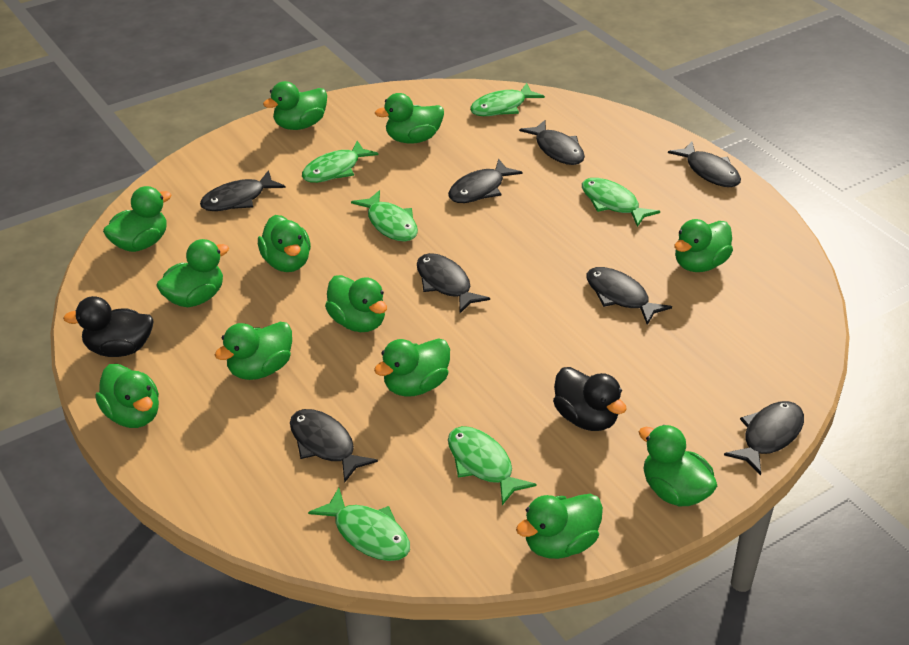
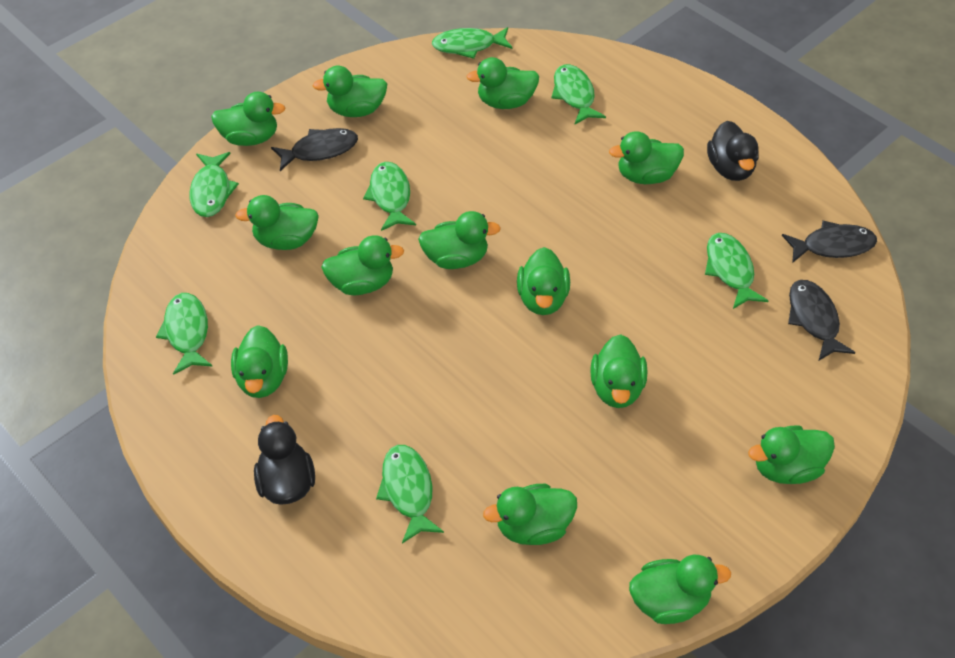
black fish: [200,170,286,211] [290,409,378,483] [417,253,490,313] [448,159,523,203] [519,120,585,165] [586,267,672,325] [668,142,741,187] [724,401,804,475] = 8 -> [271,128,358,171] [782,221,877,263] [788,280,856,361] = 3
green duck: [95,364,159,428] [103,186,171,252] [156,239,229,307] [215,322,292,380] [258,215,311,272] [263,81,327,130] [325,275,387,332] [374,338,450,397] [375,93,444,144] [516,494,603,559] [639,425,717,506] [674,219,733,272] = 12 -> [211,92,286,146] [231,325,288,398] [235,195,319,250] [313,66,387,117] [321,235,404,295] [418,211,501,269] [466,57,539,109] [483,484,577,545] [517,247,570,315] [590,334,647,408] [609,131,684,184] [629,555,731,624] [748,426,835,484] = 13
green fish: [302,141,379,183] [308,488,410,561] [351,190,418,242] [448,426,536,505] [470,83,545,116] [582,178,660,227] = 6 -> [156,293,213,375] [190,152,239,217] [363,162,416,231] [376,445,444,544] [432,27,513,59] [551,64,606,125] [705,233,768,309] = 7

